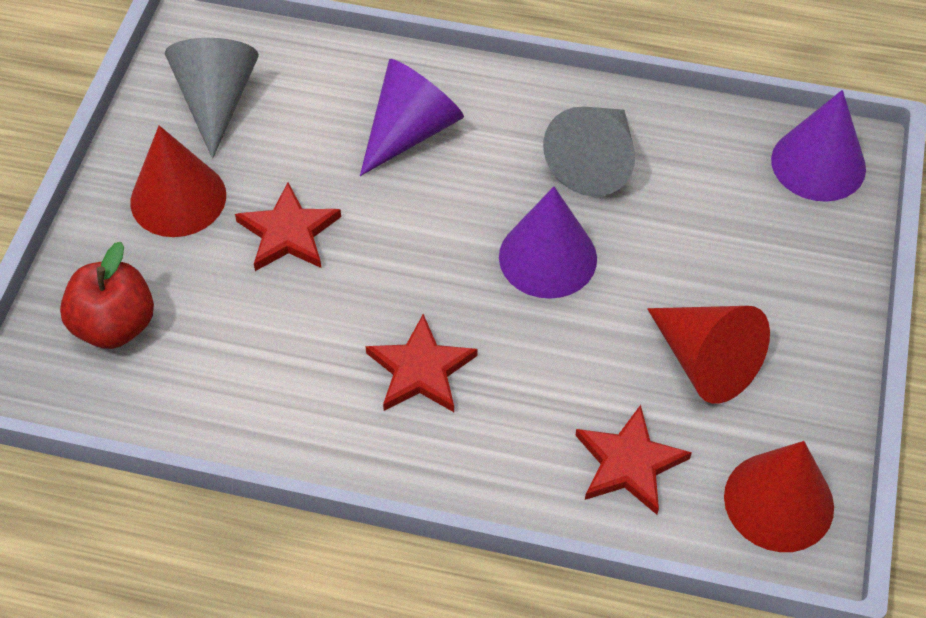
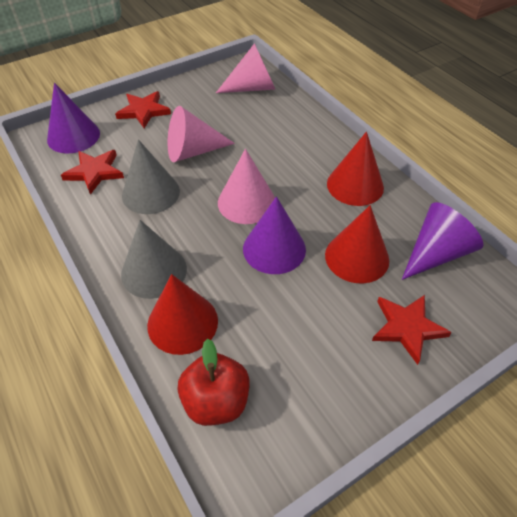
pink cone: none = 0 -> [168,106,235,162] [216,43,276,93] [218,149,275,224] = 3

